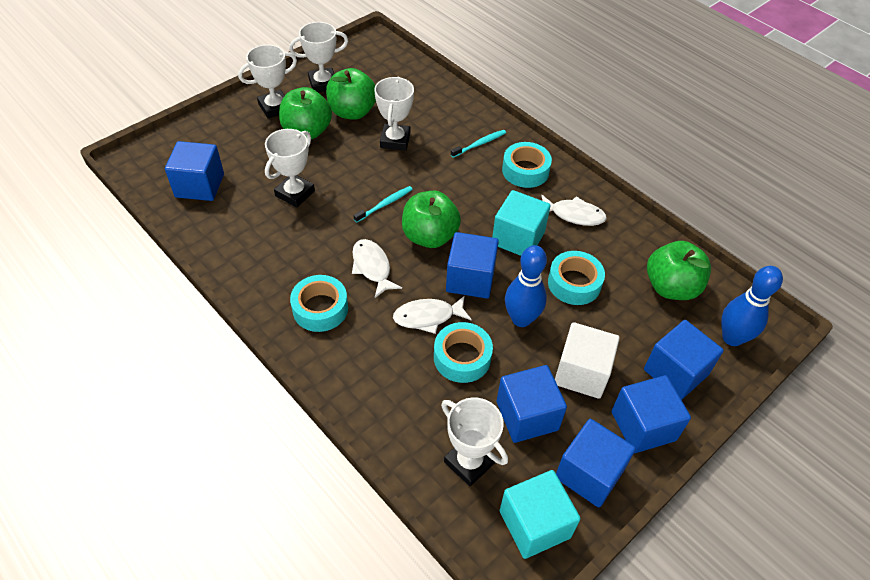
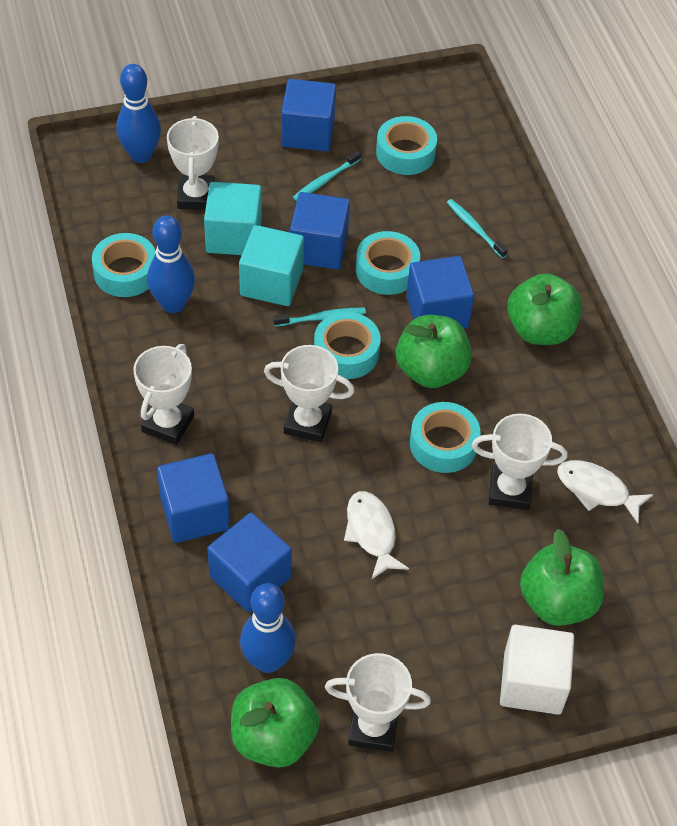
blue bowling pin: [505,245,547,327] [721,266,783,346] = 2 -> [116,64,161,163] [147,215,195,313] [240,583,296,673] = 3
blue cube: [165,141,224,201] [446,232,499,298] [497,365,567,443] [556,419,636,507] [611,375,691,453] [644,320,724,400] = 6 -> [157,453,230,543] [207,513,292,612] [281,79,336,151] [290,192,350,270] [406,256,474,328] = 5
turquoise tape: [290,275,348,332] [434,322,493,383] [502,142,552,188] [548,251,605,305] = 4 -> [92,233,156,297] [314,312,381,379] [356,231,420,295] [376,116,437,175] [410,402,480,473] = 5
turquoise toothbrush: [353,186,413,223] [451,130,506,158] = 2 -> [273,308,366,326] [293,151,361,201] [447,199,508,258] = 3
white fish: [352,239,402,298] [393,296,472,334] [541,195,607,226] = 3 -> [344,491,409,580] [557,460,654,523] = 2

